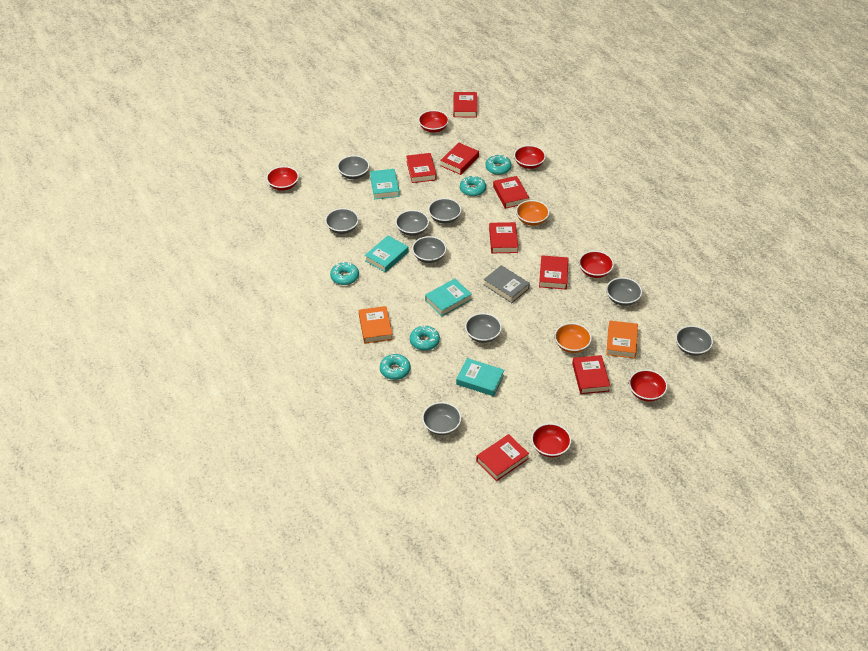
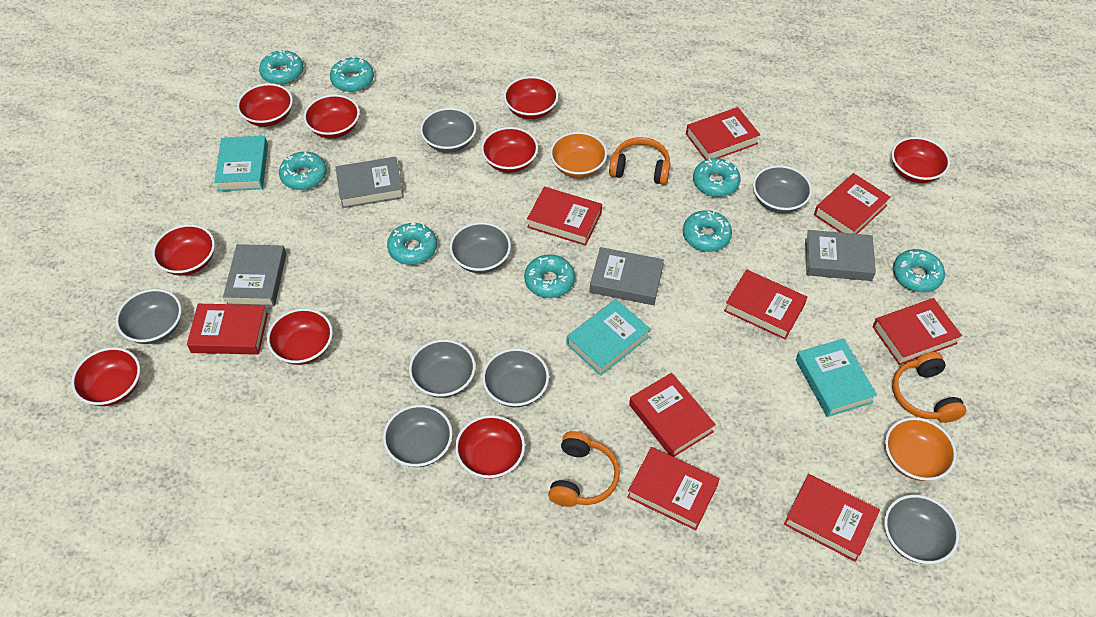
grey book: [484,265,530,303] = 1 -> [223,244,286,307] [335,157,404,208] [590,247,664,305] [805,230,876,281] = 4
grey bowl: [325,208,359,234] [337,155,369,179] [395,210,429,236] [412,236,447,263] [422,402,461,435] [428,198,462,224] [465,313,502,343] [606,277,642,306] [676,326,713,356] = 9 -> [116,289,182,344] [383,405,453,467] [409,339,475,398] [420,108,476,153] [450,222,511,273] [482,348,549,407] [753,165,812,213] [884,495,959,564] = 8
orange book: [359,306,393,344] [606,321,638,358] = 2 -> none = 0
orange headphones: none = 0 -> [548,431,620,507] [609,137,670,185] [892,352,966,423] = 3
red book: [406,153,437,183] [440,143,479,175] [453,92,477,118] [476,434,529,481] [489,222,518,253] [493,176,529,209] [539,255,569,289] [572,355,610,394] = 8 -> [187,304,268,355] [527,187,602,246] [627,447,719,531] [629,373,716,457] [686,107,760,160] [724,269,807,340] [784,474,880,562] [814,173,891,234] [872,298,962,365] = 9
red bowl: [266,166,299,191] [418,110,449,133] [514,145,546,169] [531,423,571,457] [579,251,614,278] [629,370,668,401] = 6 -> [71,347,140,406] [152,224,215,276] [237,83,293,127] [267,308,333,365] [304,94,360,139] [455,415,525,479] [481,127,538,173] [504,76,558,119] [891,137,950,183] = 9
turquoise book: [365,235,409,273] [370,169,400,199] [425,279,472,316] [456,358,504,396] = 4 -> [214,136,268,192] [567,299,650,376] [796,338,877,417] = 3
turquoise donut: [330,262,359,285] [380,354,411,380] [410,325,440,351] [460,175,486,196] [485,154,512,175] = 5 -> [259,50,304,85] [279,151,327,190] [330,56,374,92] [387,222,437,265] [524,254,575,298] [683,210,732,252] [693,158,741,197] [893,249,945,293] = 8

